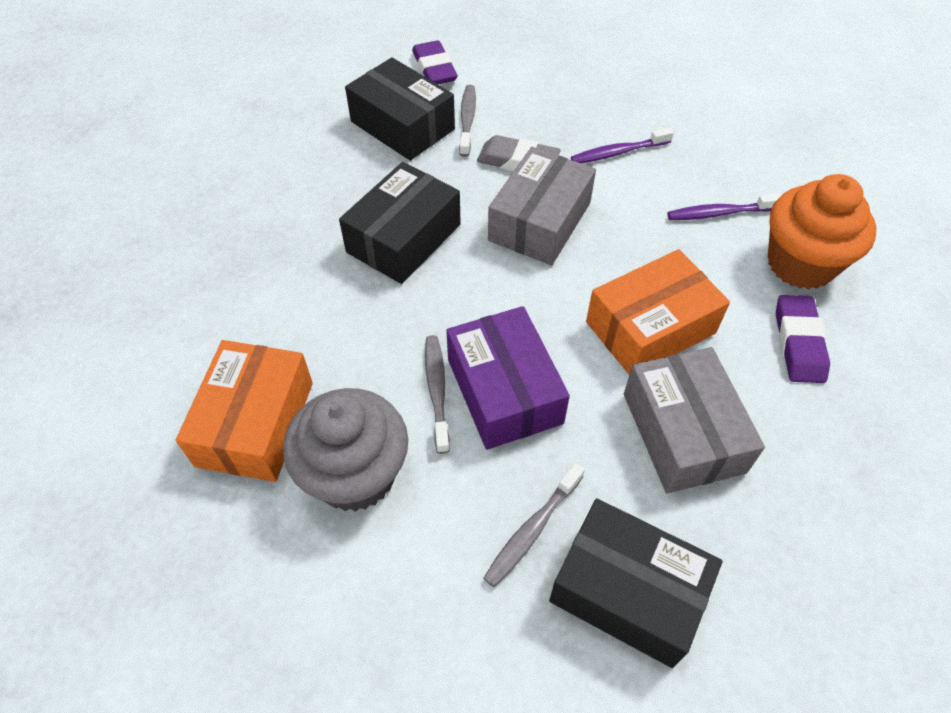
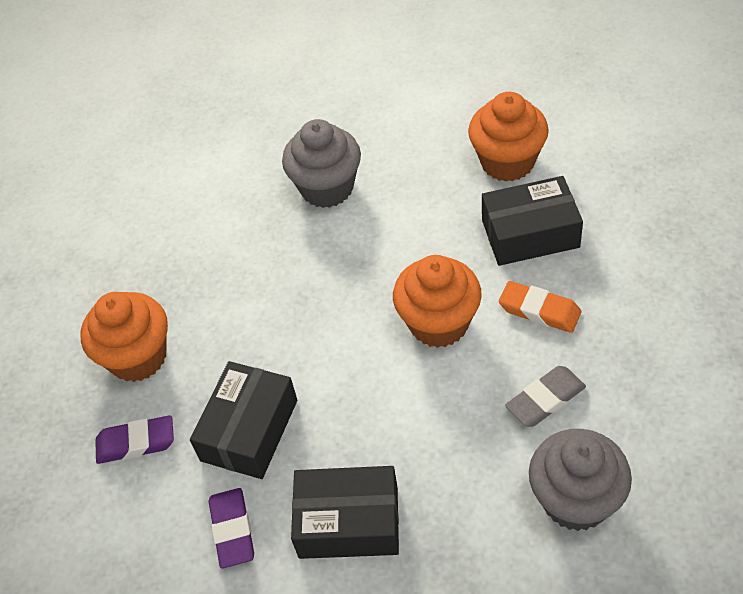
grey box: [488,147,596,265] [624,347,765,494] = 2 -> none = 0
grey cupcake: [283,388,408,512] = 1 -> [282,119,361,208] [529,429,632,531] = 2
grey toothbrush: [425,335,450,454] [459,85,476,157] [483,463,585,587] = 3 -> none = 0
orange box: [176,340,313,482] [586,249,730,375] = 2 -> none = 0
orange cupcake: [768,174,876,289] = 1 -> [81,292,168,382] [393,255,482,348] [468,92,549,182] = 3
orange eraser: none = 0 -> [499,281,581,333] = 1
purple box: [446,306,570,450] = 1 -> none = 0
purple toothbrush: [571,127,674,163] [667,193,781,220] = 2 -> none = 0

